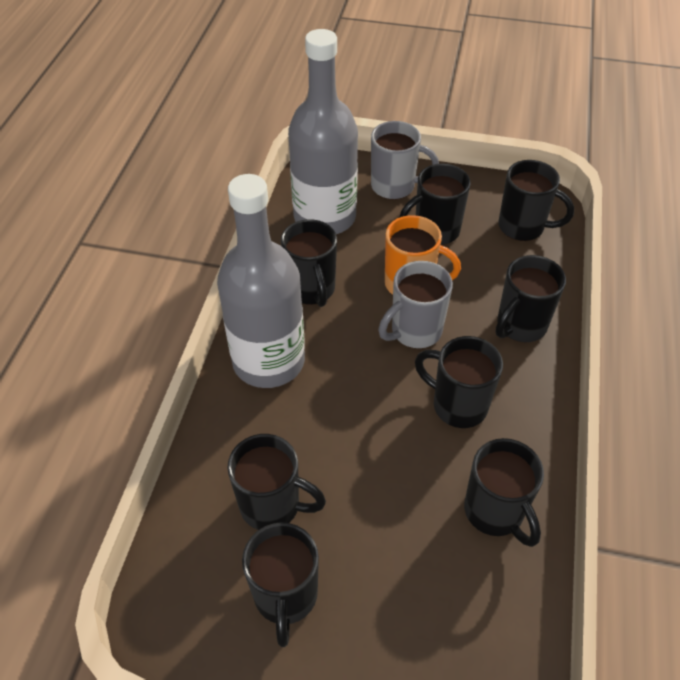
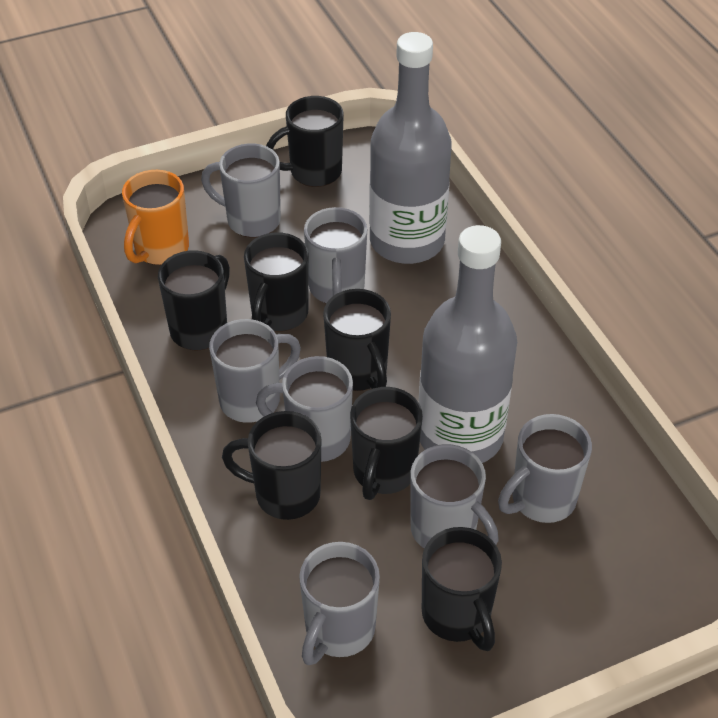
black mug: [227,434,326,530] [242,522,319,647] [281,219,337,307] [399,163,471,245] [415,336,503,428] [464,438,544,547] [495,255,566,342] [498,160,574,241] = 8 -> [158,250,230,351] [222,411,321,520] [244,232,309,332] [266,96,344,187] [323,289,391,391] [350,387,423,500] [422,527,502,651] = 7
grey mug: [371,121,439,200] [378,261,453,348] = 2 -> [201,143,281,238] [209,319,301,423] [256,356,353,462] [299,542,380,665] [304,207,367,304] [410,444,499,549] [498,414,592,523] = 7

